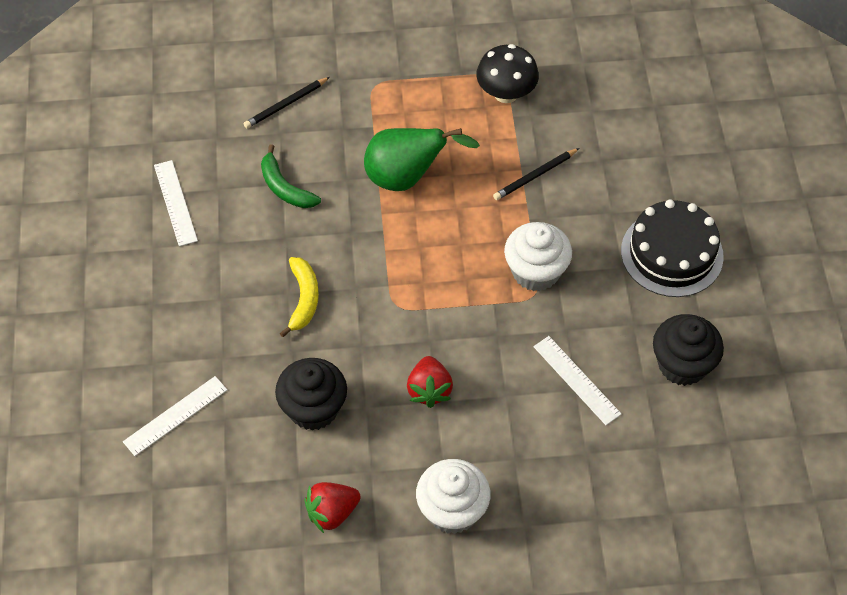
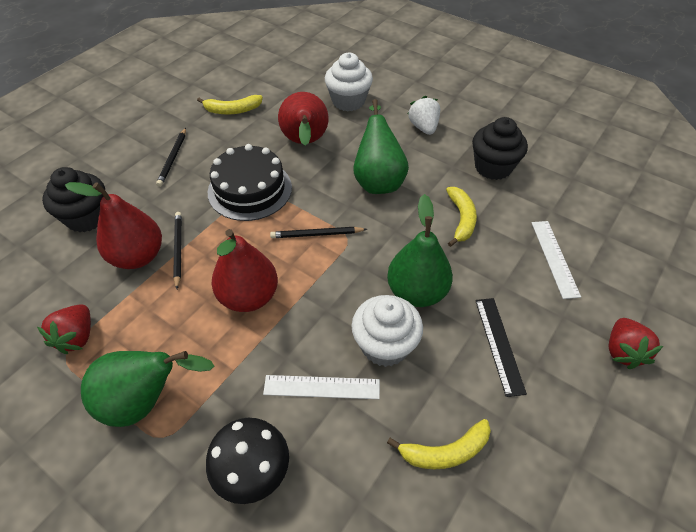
black pencil: [244,77,330,128] [493,148,579,200] = 2 -> [156,128,186,187] [173,212,182,289] [270,227,367,238] = 3
black ruler: none = 0 -> [475,298,527,397] = 1
green banana: [261,144,321,208] = 1 -> none = 0
green pear: [364,128,480,191] = 1 -> [81,351,214,427] [353,99,409,194] [387,194,453,307] = 3
red pear: none = 0 -> [65,182,162,269] [212,229,278,312] [278,92,328,145] = 3
white ruler: [123,376,227,456] [154,160,198,246] [533,336,621,425] = 3 -> [263,375,380,399] [532,221,581,299] = 2
white strawberry: none = 0 -> [408,96,440,135] = 1
yellow banana: [280,257,319,337] = 1 -> [197,95,263,115] [387,419,491,469] [446,187,477,247] = 3

